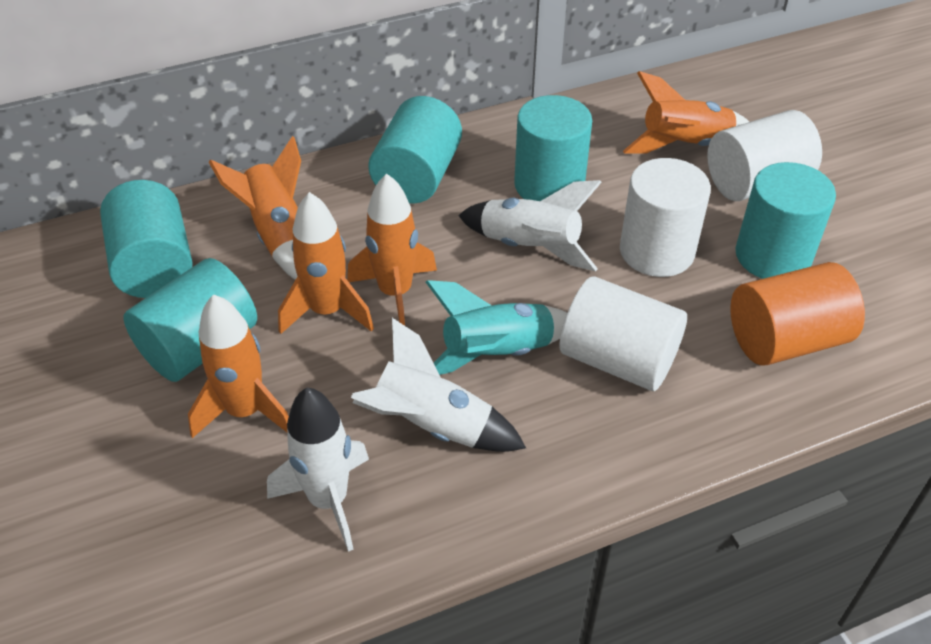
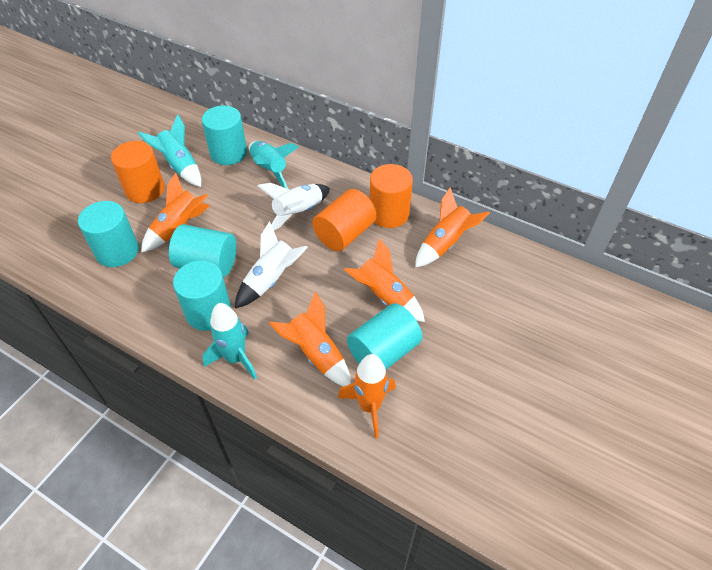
orange cylinder: [730,262,865,366] = 1 -> [111,141,165,203] [312,189,377,251] [370,164,413,228] = 3
turquoise rocket: [426,280,567,375] = 1 -> [138,114,201,187] [202,303,257,380] [249,141,299,189] = 3
white cylinder: [559,276,687,391] [620,158,711,277] [707,110,822,201] = 3 -> none = 0
white rocket: [267,387,369,552] [351,318,526,452] [458,180,602,271] = 3 -> [235,221,308,308] [258,183,330,230] = 2

